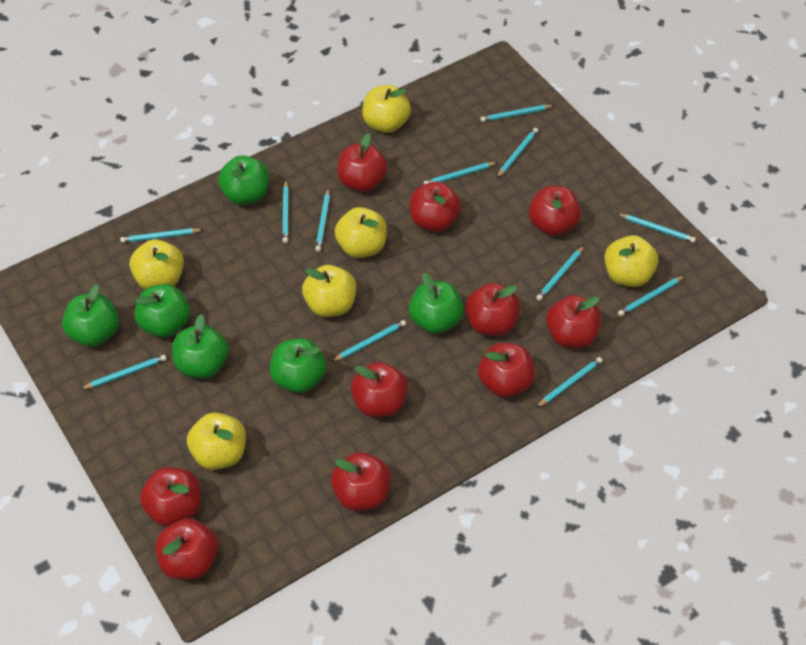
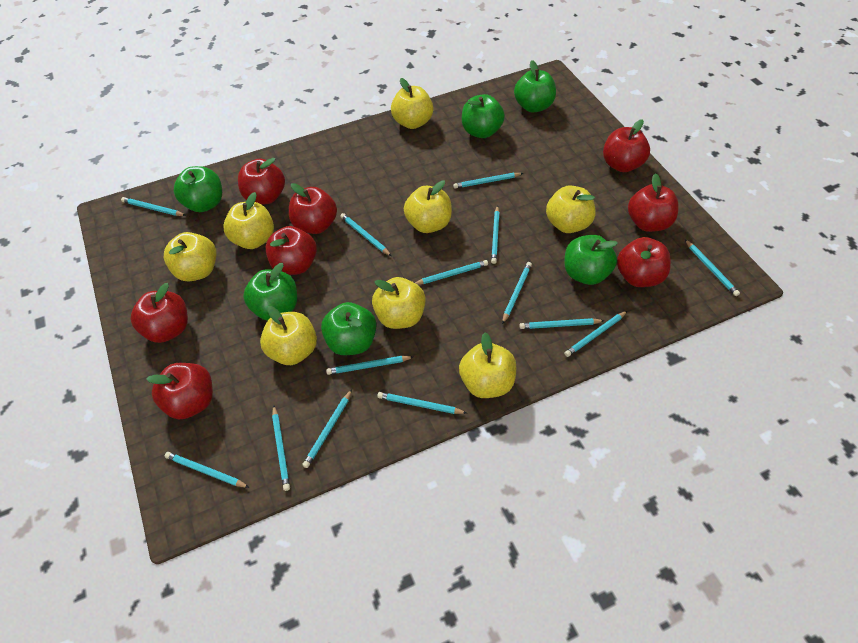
red apple: [140,467,201,527] [155,518,218,580] [331,452,391,511] [337,133,388,192] [351,362,408,417] [410,182,461,232] [465,283,521,336] [478,343,535,398] [529,186,581,236] [546,295,602,348] = 10 -> [131,283,188,343] [146,363,213,419] [238,158,285,204] [266,226,317,275] [289,183,337,234] [603,119,650,172] [617,237,671,287] [628,173,679,232] = 8
turquoise pencil: [80,355,167,390] [120,228,204,243] [282,180,289,243] [315,188,330,252] [331,320,406,362] [424,162,498,184] [480,105,554,122] [497,128,538,178] [536,246,584,301] [536,357,603,408] [616,213,696,243] [618,276,684,316] = 12 -> [121,197,186,216] [165,452,250,488] [272,405,290,491] [303,389,352,468] [326,356,413,375] [340,213,391,256] [377,392,466,414] [415,260,488,285] [453,173,523,188] [491,205,500,264] [502,262,532,324] [519,318,604,329] [564,311,627,357] [685,239,740,296] = 14
yellow apple: [130,239,184,289] [187,412,246,470] [302,265,356,317] [335,207,387,258] [362,85,411,133] [604,235,658,287] = 6 -> [164,232,216,281] [223,192,274,249] [260,306,317,365] [372,277,426,329] [391,78,433,129] [404,180,452,233] [459,333,516,398] [546,185,596,233] = 8

